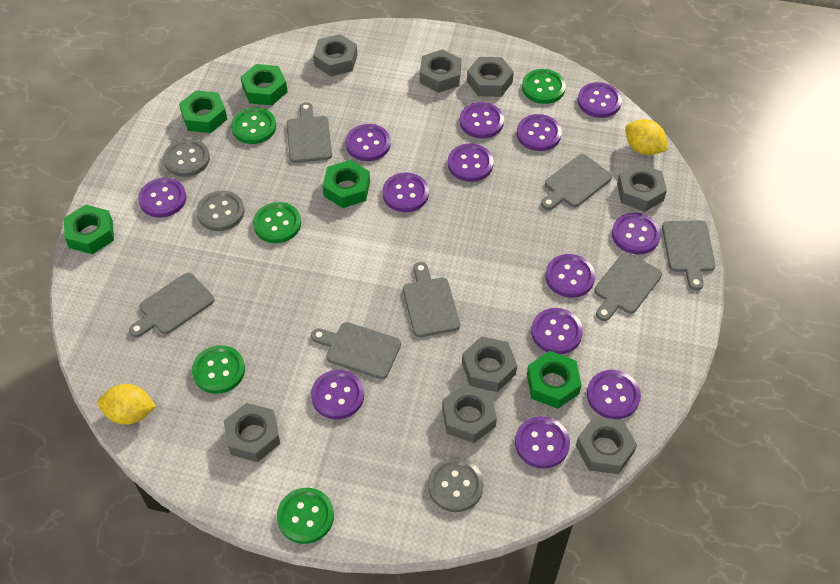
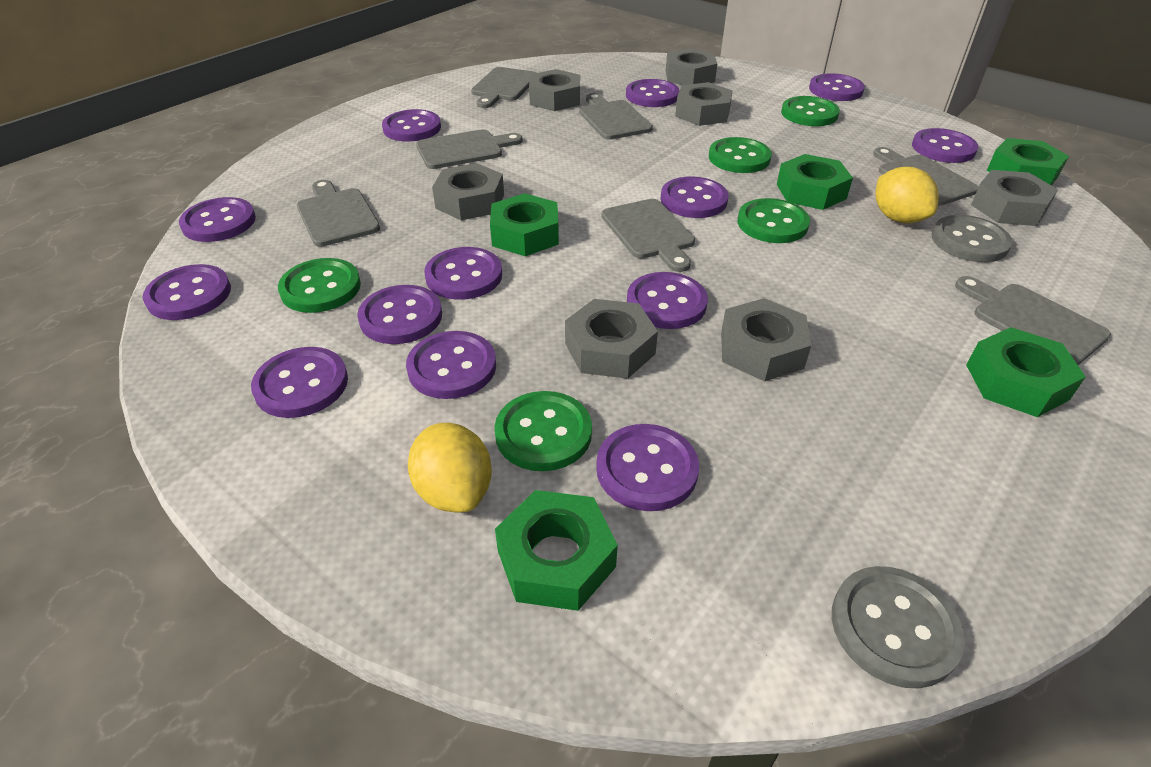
grey button: [163,139,210,177] [196,191,245,231] [428,458,484,512] = 3 -> [832,566,965,689] [932,215,1013,262] = 2
grey nut: [224,403,280,462] [313,34,357,76] [420,49,461,93] [442,384,497,443] [462,336,517,392] [467,57,514,97] [576,417,637,474] [617,163,667,212] = 8 -> [432,163,504,220] [529,69,580,111] [565,299,658,379] [666,48,717,85] [675,82,733,126] [721,298,811,381] [971,170,1058,226] = 7

